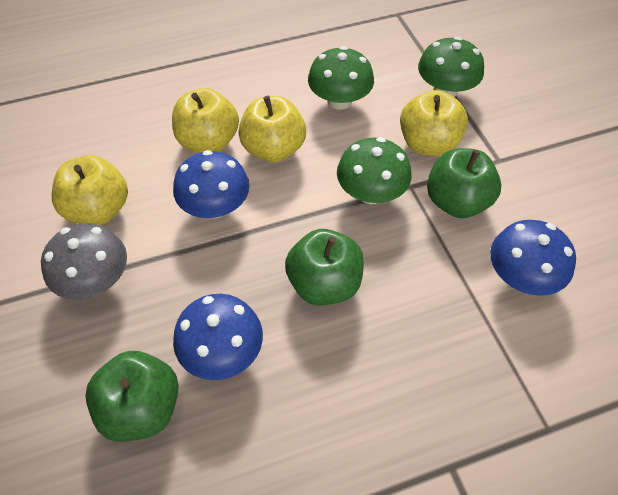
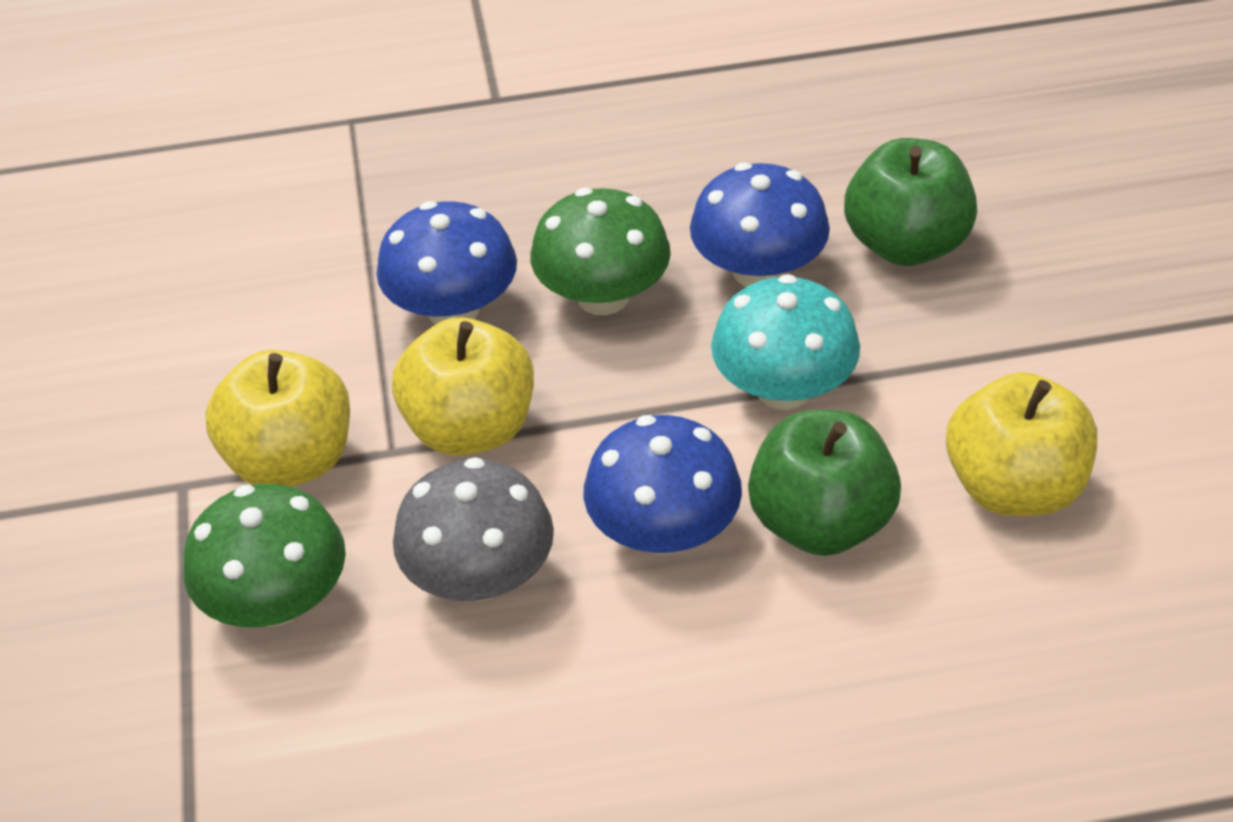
green apple: [85,351,179,442] [285,229,364,306] [427,148,501,218] = 3 -> [748,410,901,556] [844,138,977,266] = 2
green mushroom: [308,46,374,110] [337,137,411,204] [418,37,484,97] = 3 -> [183,484,346,627] [530,188,671,315] = 2
turquoise mushroom: none = 0 -> [711,274,860,410] = 1
yellow apple: [52,155,128,225] [172,88,239,153] [238,96,306,162] [400,90,468,156] = 4 -> [205,350,350,487] [392,317,534,455] [946,372,1097,516] = 3

